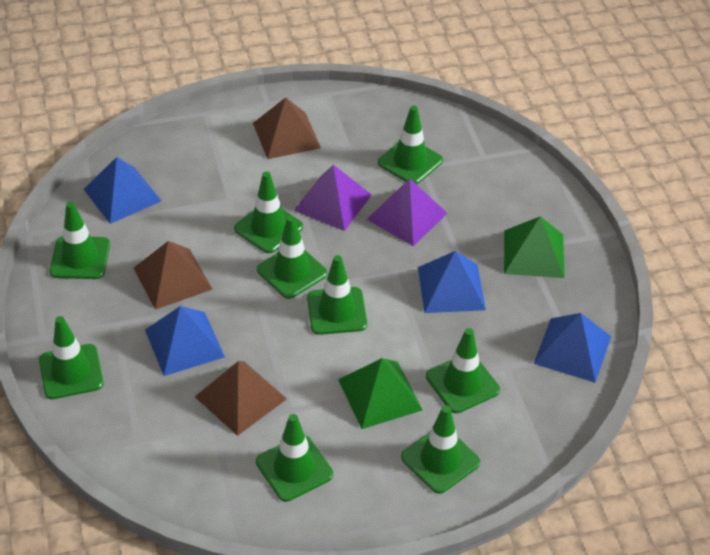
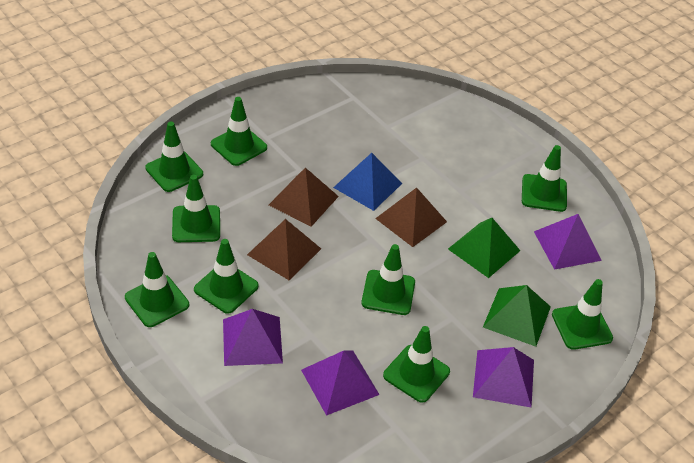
blue pyramid: [84,157,161,224] [145,306,225,376] [418,251,486,313] [534,313,611,383] = 4 -> [333,153,402,211] = 1
purple pyramid: [294,165,372,231] [366,179,448,246] = 2 -> [223,309,283,366] [301,351,380,416] [473,347,534,407] [534,214,602,270] = 4

